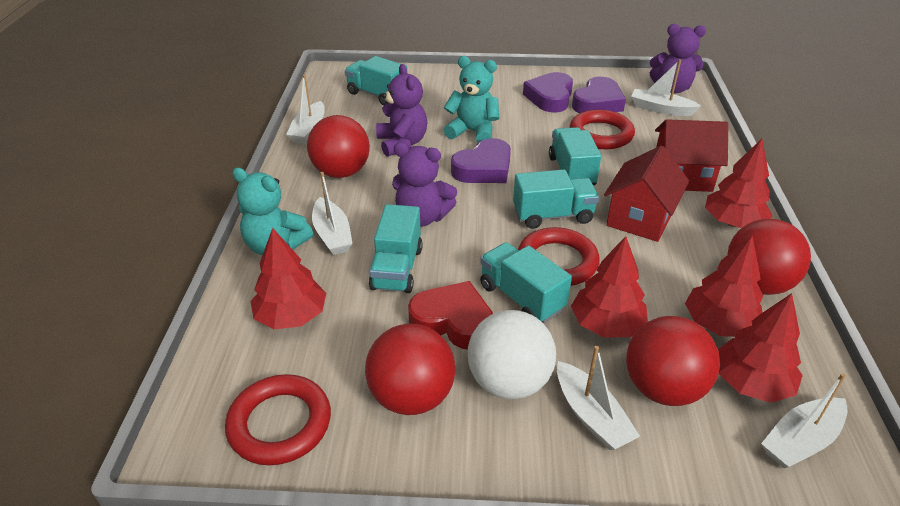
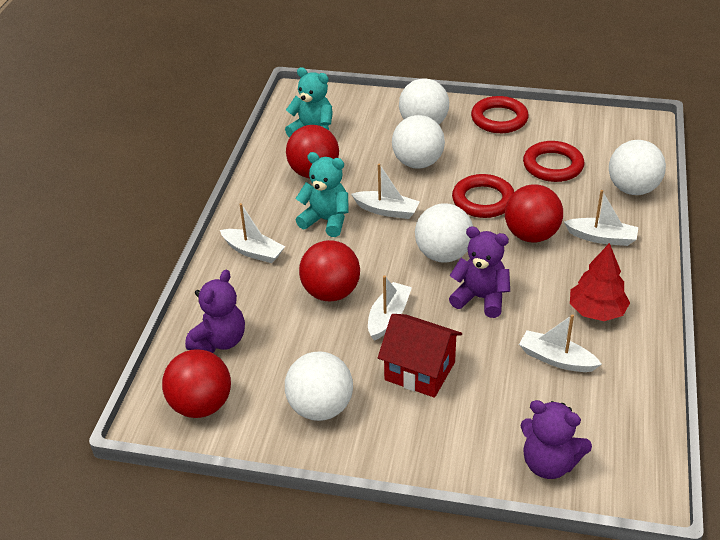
purple heart: [451,138,511,183] [523,72,573,112] [572,77,626,113] = 3 -> none = 0
red heart: [408,281,493,349] = 1 -> none = 0
red house: [604,146,689,242] [655,119,728,192] = 2 -> [378,314,462,398] = 1
red tree: [251,228,326,329] [571,236,648,338] [685,236,763,337] [705,139,772,228] [718,293,803,403] = 5 -> [570,243,630,321] = 1
turquoise truck: [345,56,408,106] [369,204,423,293] [480,242,572,323] [513,169,599,229] [549,127,601,185] = 5 -> none = 0
white ball: [467,310,556,399] = 1 -> [285,351,353,421] [392,115,445,169] [399,79,449,125] [415,203,473,263] [609,140,666,195] = 5

